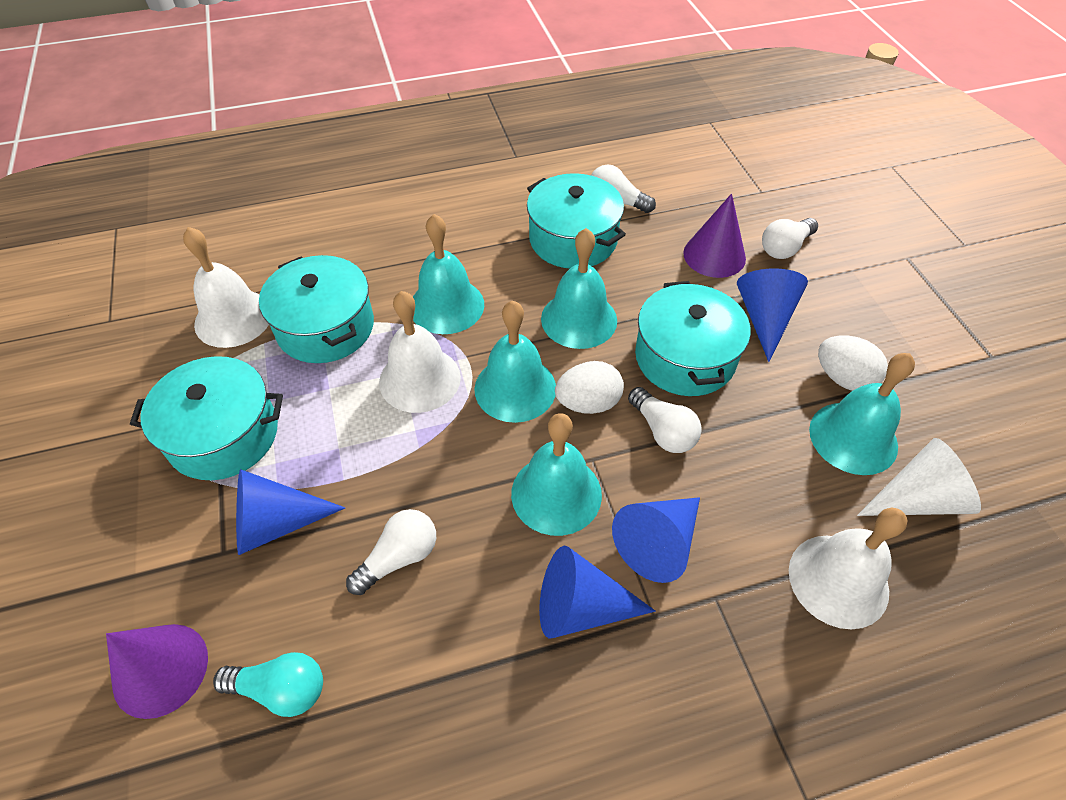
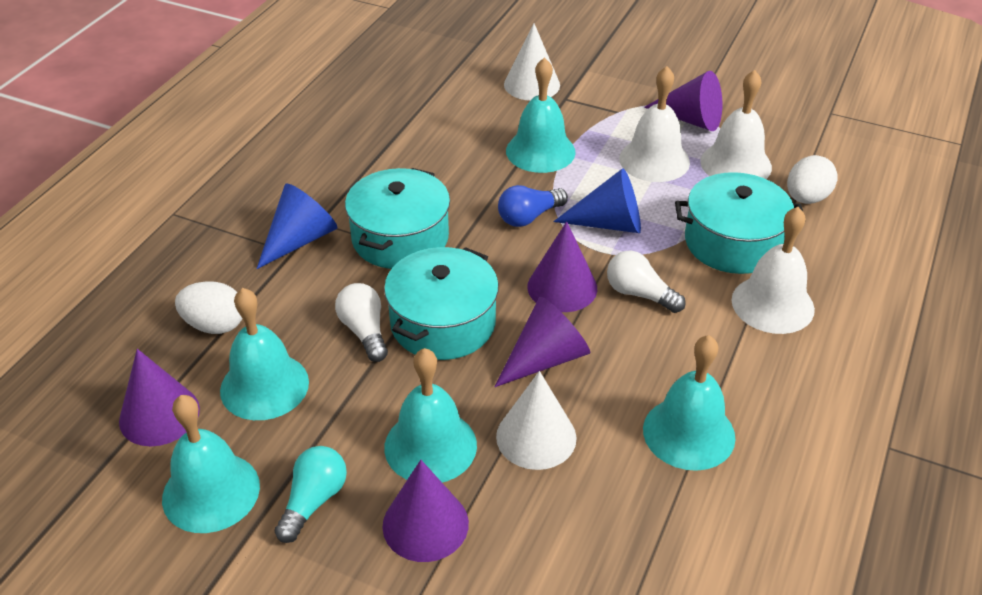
blue cone: [236,469,345,555] [539,546,656,639] [612,497,700,583] [737,269,808,362] = 4 -> [257,183,337,269] [553,168,641,233] = 2
blue light bulb: none = 0 -> [498,185,568,227] = 1
purple cone: [106,624,208,719] [683,194,746,278] = 2 -> [119,349,200,446] [382,460,469,562] [495,296,590,387] [528,221,597,312] [644,71,722,131] = 5
turquoise pot: [130,356,283,480] [259,255,374,363] [527,173,626,269] [635,281,750,396] = 4 -> [345,168,450,269] [384,247,499,360] [675,172,806,274] = 3
white cone: [857,438,981,516] = 1 -> [496,371,576,470] [504,23,560,101] = 2
white light bulb: [346,509,436,595] [591,164,656,213] [628,387,702,453] [762,218,818,259] = 4 -> [335,283,388,362] [607,251,686,313] = 2

